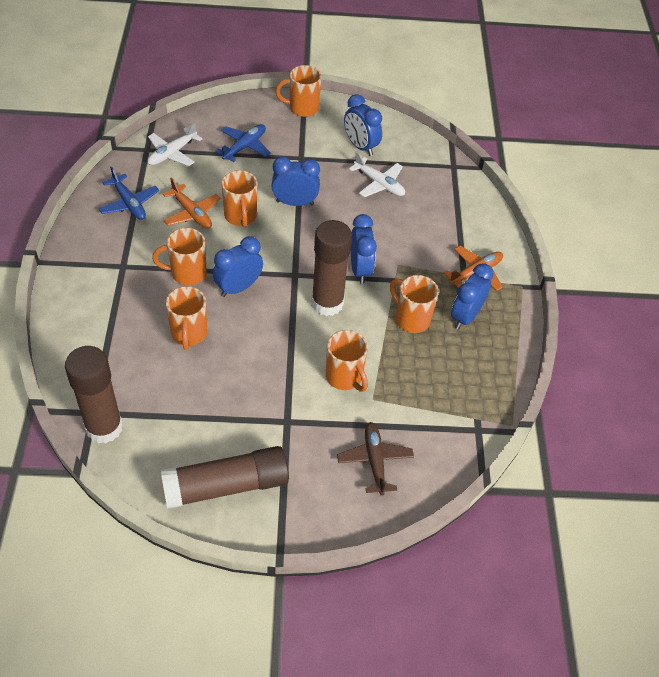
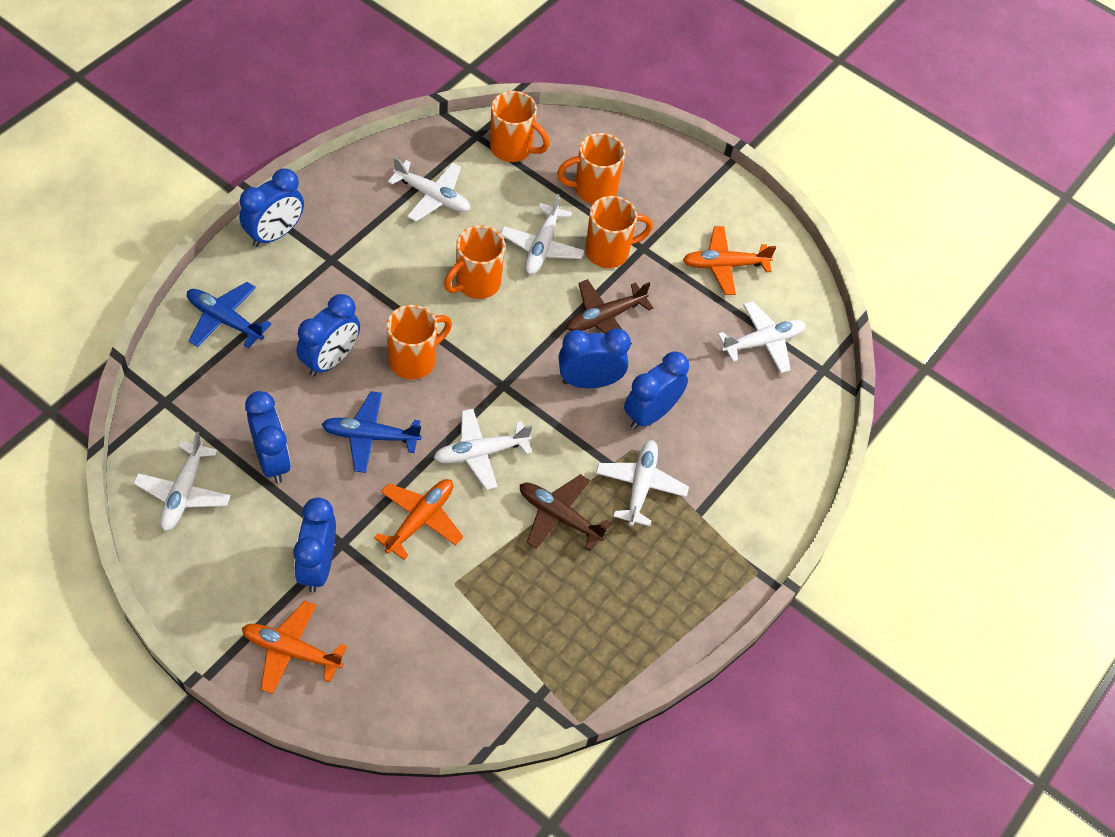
blue clock: [213,236,263,297] [271,156,320,206] [344,94,382,156] [351,214,377,284] [451,263,494,329] = 5 -> [239,169,304,247] [245,391,291,483] [293,498,336,593] [297,294,360,377] [558,328,631,388] [624,351,689,429] = 6
brown glue stick: [65,346,123,443] [161,446,289,509] [311,220,352,316] = 3 -> none = 0
brown plane: [337,422,414,496] = 1 -> [520,474,611,551] [567,279,653,345] = 2
orange mug: [152,228,207,285] [166,286,207,350] [222,170,257,227] [275,65,322,117] [326,330,368,392] [390,275,439,333] = 6 -> [386,305,452,380] [444,225,505,299] [490,91,550,162] [557,133,625,204] [585,196,653,268] = 5
orange plane: [163,177,221,229] [444,246,503,291] = 2 -> [242,601,347,694] [374,479,463,560] [683,226,776,295] = 3
white plane: [148,122,203,166] [349,152,405,197] = 2 -> [133,432,231,531] [388,157,470,222] [434,409,532,490] [500,194,584,274] [596,440,689,526] [718,301,806,373] = 6

